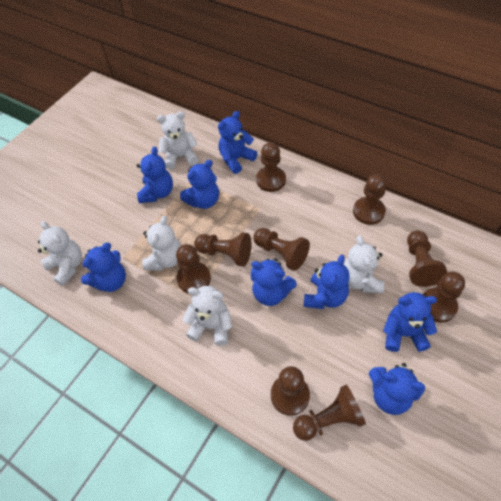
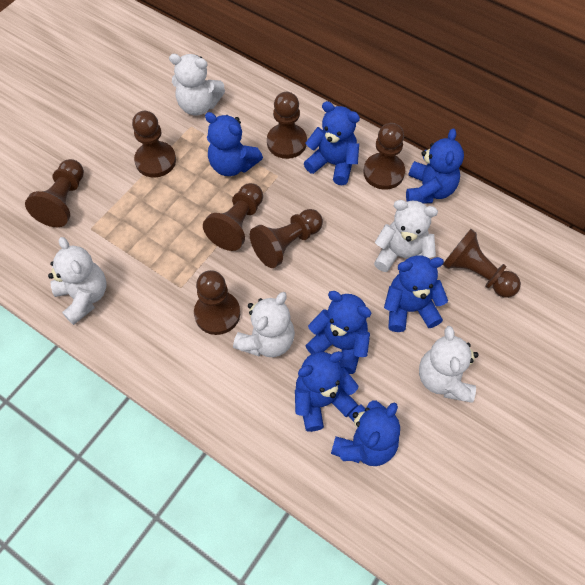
blue teddy bear: [81,243,126,292] [136,147,173,203] [180,160,219,209] [218,111,257,174] [251,258,297,306] [303,255,350,309] [369,363,425,415] [383,292,437,352] = 8 -> [205,112,263,176] [295,351,359,432] [304,101,360,185] [305,291,371,374] [331,400,400,466] [384,255,448,332] [406,129,464,204] = 7
brown pawn: [176,244,211,293] [194,232,252,267] [253,228,310,271] [256,142,286,192] [271,366,310,416] [293,384,366,441] [353,174,386,225] [407,230,447,287] [423,272,465,323] = 9 -> [25,159,84,227] [132,111,176,177] [194,270,240,335] [203,183,263,251] [250,209,323,268] [267,92,307,159] [363,123,405,190] [443,229,521,298] = 8

